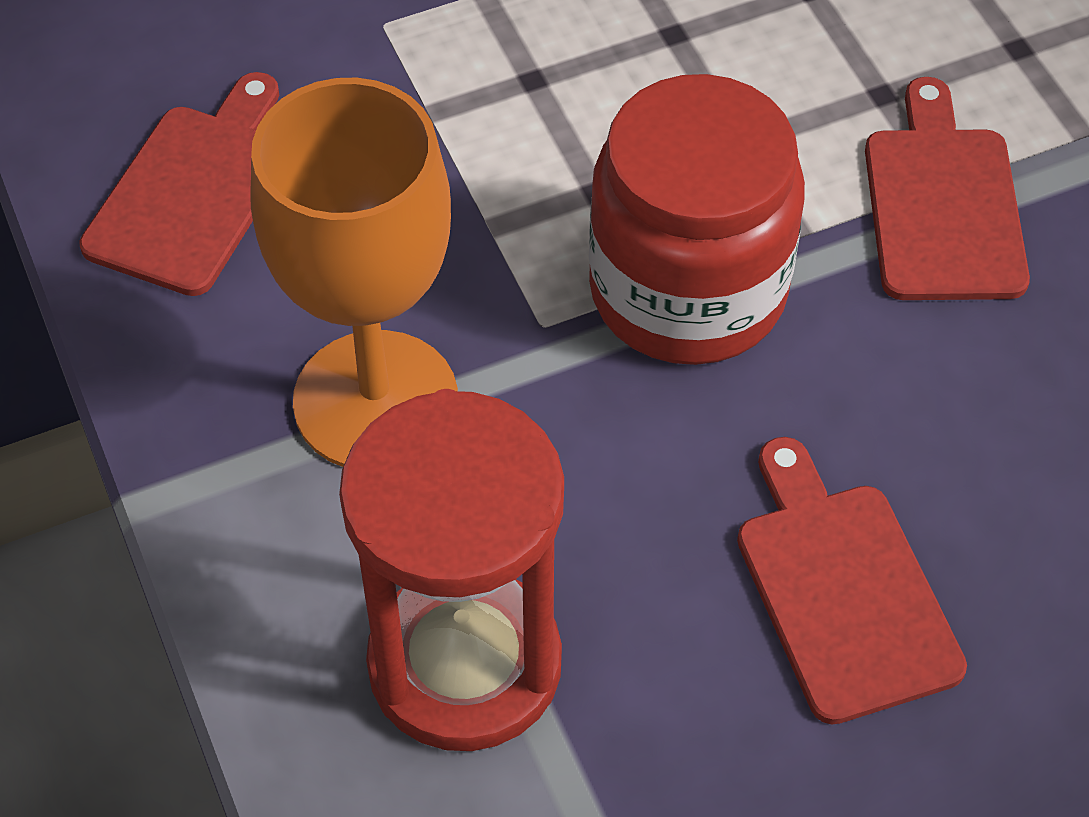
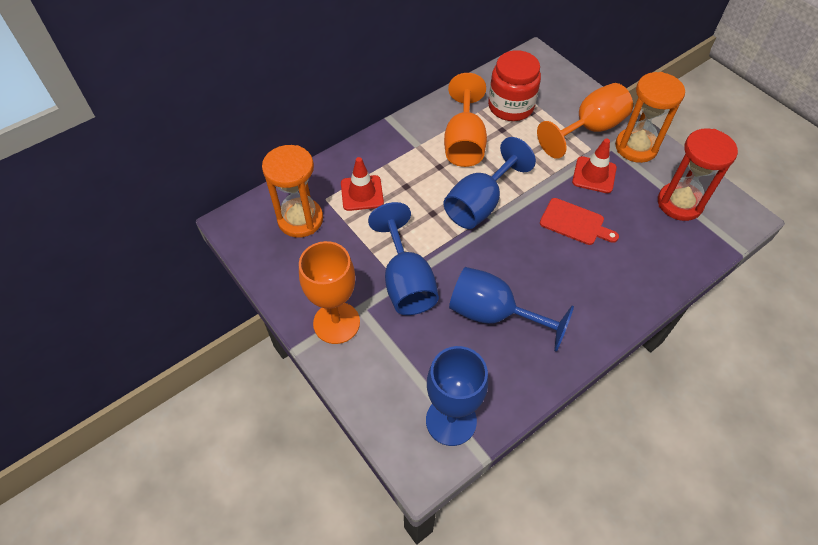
blue goblet: none = 0 -> [368,202,439,315] [426,346,488,446] [443,137,536,229] [449,267,574,352] = 4
orange goblet: [250,78,458,467] = 1 -> [299,241,360,344] [444,73,487,167] [537,83,633,159] = 3
orange hourglass: none = 0 -> [262,145,323,238] [615,72,685,163] = 2
red cutting board: [79,72,279,296] [737,437,967,724] [865,77,1030,300] = 3 -> [540,198,619,245] = 1
red traffic cone: none = 0 -> [341,157,384,211] [572,138,617,193] = 2

